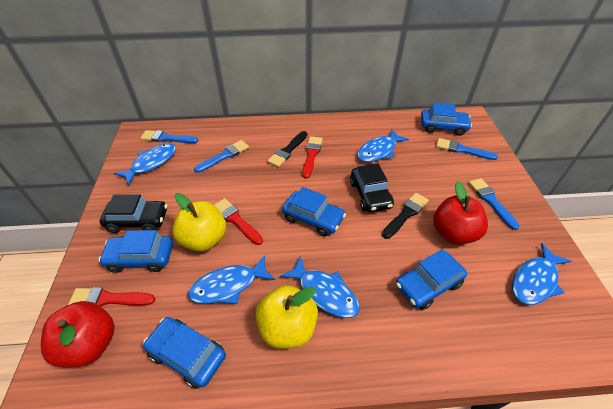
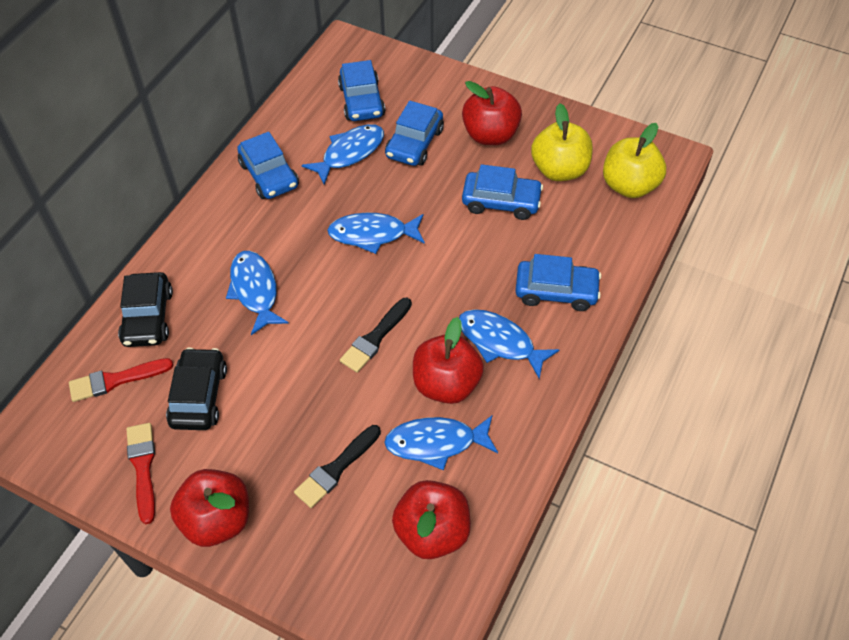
blue brush: [141,130,198,143] [194,140,249,173] [436,138,498,160] [469,178,520,230] = 4 -> none = 0
red apple: [41,301,115,368] [433,181,488,245] = 2 -> [170,469,249,547] [392,480,471,559] [413,317,484,404] [462,81,522,145] = 4
red brush: [68,287,155,306] [214,198,263,245] [302,136,323,179] = 3 -> [69,358,173,402] [126,423,155,524] = 2

